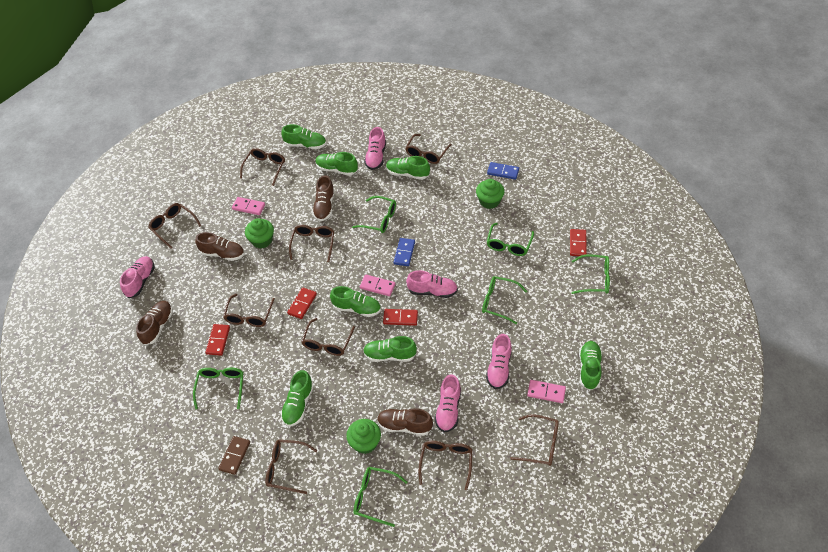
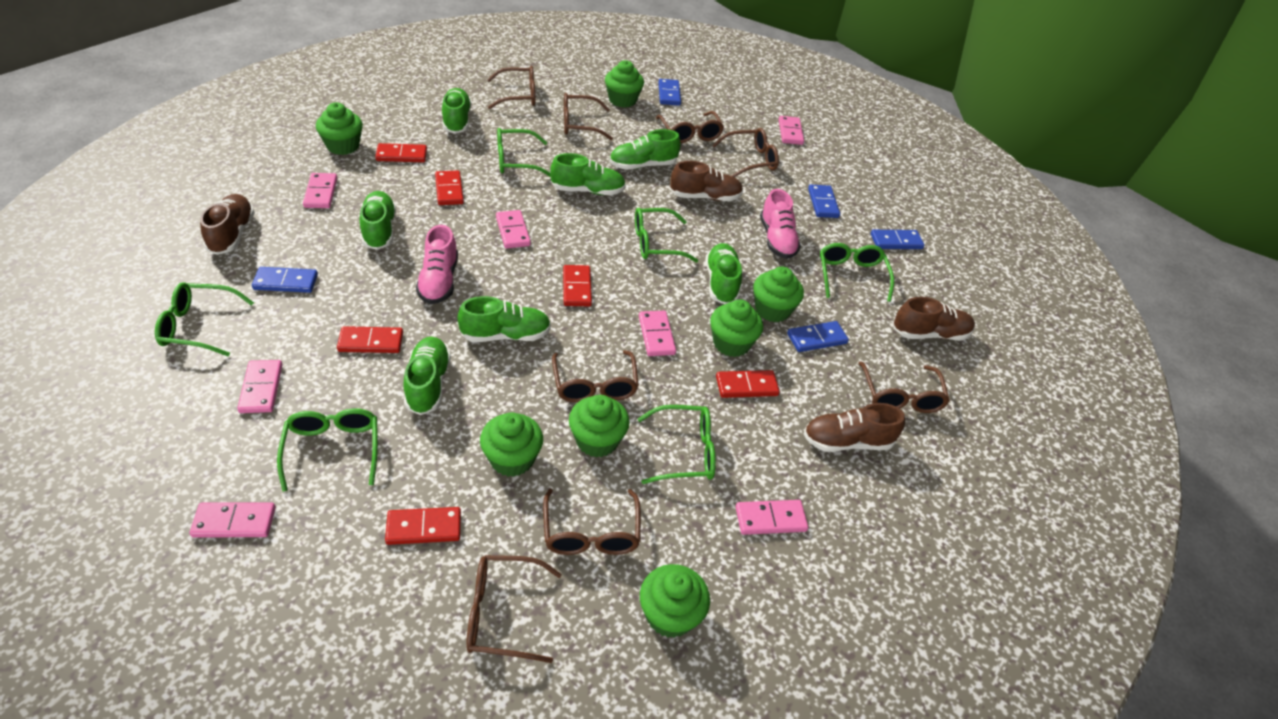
blue domino: [394,238,415,266] [487,162,519,180] = 2 -> [252,267,318,293] [658,79,681,106] [787,321,849,352] [808,185,840,218] [871,230,924,249] = 5
brown domino: [218,436,250,475] = 1 -> none = 0
brown glasses: [148,203,201,249] [223,294,275,327] [240,148,285,186] [265,439,318,494] [289,225,334,262] [301,318,355,356] [405,134,452,164] [419,441,472,490] [510,414,559,466] = 9 -> [466,555,562,663] [487,66,536,109] [543,489,641,555] [552,350,639,402] [564,93,613,140] [656,111,724,143] [712,128,779,177] [859,361,950,413] = 8
green cupcake: [245,218,274,248] [346,419,381,454] [476,179,505,209] = 3 -> [316,102,363,155] [480,413,543,477] [569,395,630,457] [605,60,644,108] [640,564,710,638] [710,299,763,357] [753,267,804,322] = 7
pink domino: [232,197,265,215] [360,274,395,296] [527,380,566,403] = 3 -> [190,502,276,538] [237,360,282,413] [303,173,337,208] [496,210,531,249] [639,311,676,356] [736,500,808,535] [779,116,804,145] = 7
pink shoe: [120,256,155,298] [364,127,386,170] [406,270,458,298] [435,374,461,432] [486,334,512,389] = 5 -> [416,225,458,304] [760,189,801,259] = 2
red domino: [205,324,230,356] [287,288,317,319] [383,309,418,326] [570,229,587,256] = 4 -> [337,326,403,353] [375,143,427,162] [385,507,461,545] [435,170,464,205] [563,265,592,306] [716,370,780,398] = 6

